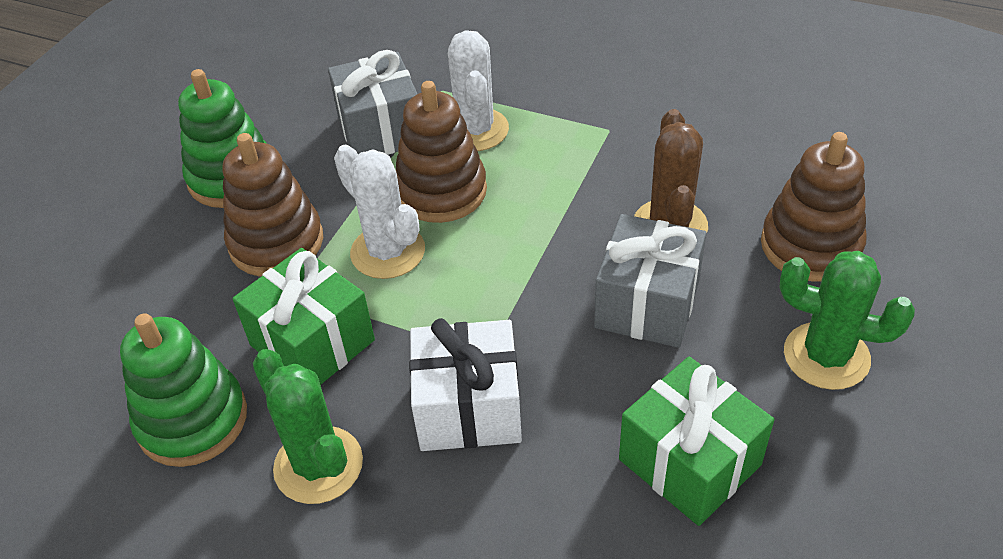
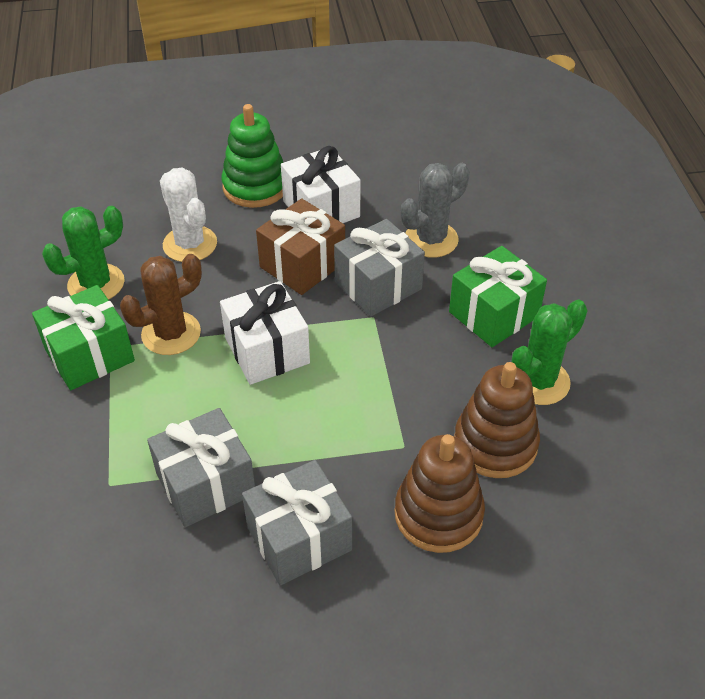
brown gift: none = 0 -> [256,198,345,295] = 1
brown stacking toy: [222,133,323,277] [396,81,487,223] [761,132,867,282] = 3 -> [394,434,485,553] [454,362,540,478] = 2
green stacking toy: [120,313,247,467] [178,69,267,208] = 2 -> [221,104,283,208] = 1
grey cactus: none = 0 -> [401,163,470,258] = 1
grey gift: [328,50,417,155] [594,214,707,348] = 2 -> [147,408,255,527] [242,460,352,586] [334,219,425,317] = 3
white cactus: [334,145,425,279] [448,30,509,151] = 2 -> [160,167,217,262] = 1
white gift: [409,318,522,451] = 1 -> [220,281,310,385] [281,146,361,223] = 2

